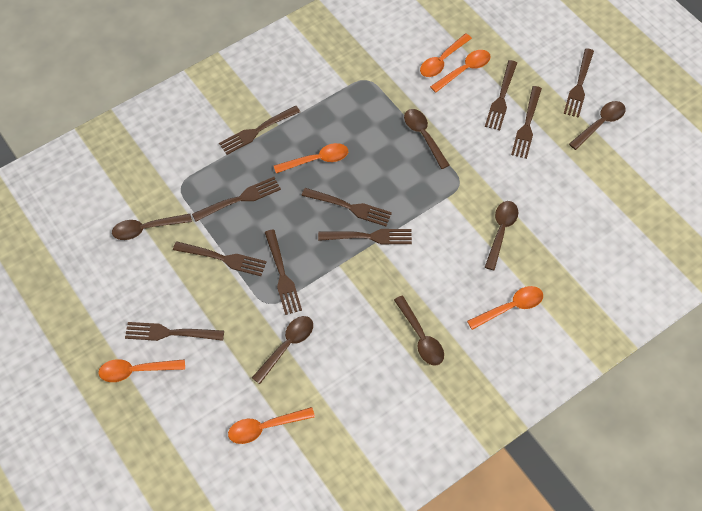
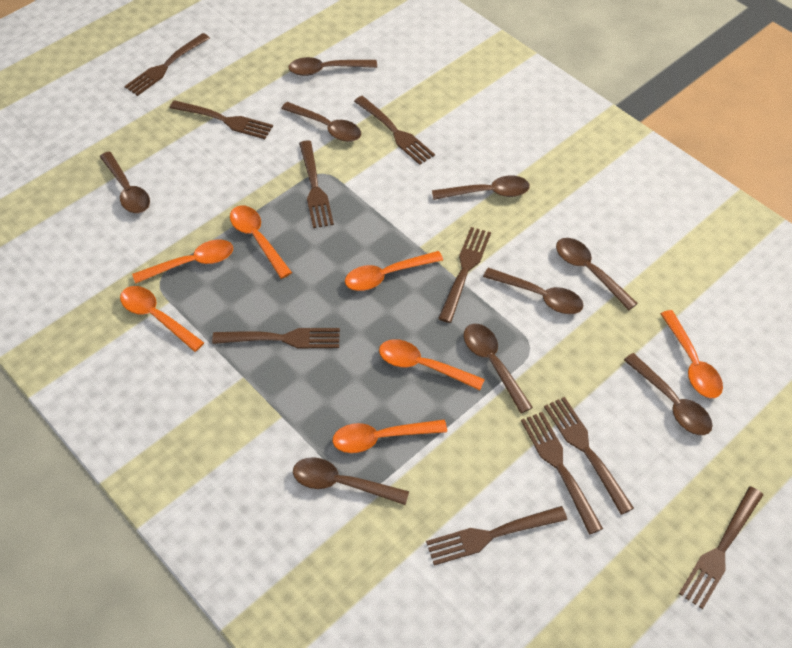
brown spoon: [112,214,192,240] [252,316,313,384] [394,296,444,366] [404,109,450,169] [485,201,518,270] [569,101,626,150] = 6 -> [100,151,150,213] [281,102,361,142] [288,57,377,76] [293,457,409,505] [432,176,530,200] [464,324,533,414] [483,268,583,314] [556,238,638,310] [624,353,713,435] = 9
orange spoon: [98,359,185,382] [228,407,315,444] [274,143,348,173] [420,33,472,77] [430,50,491,93] [467,286,543,330] = 6 -> [120,286,204,352] [132,240,233,284] [230,205,292,279] [332,420,447,453] [345,251,443,291] [379,339,485,390] [661,310,723,398] = 7

